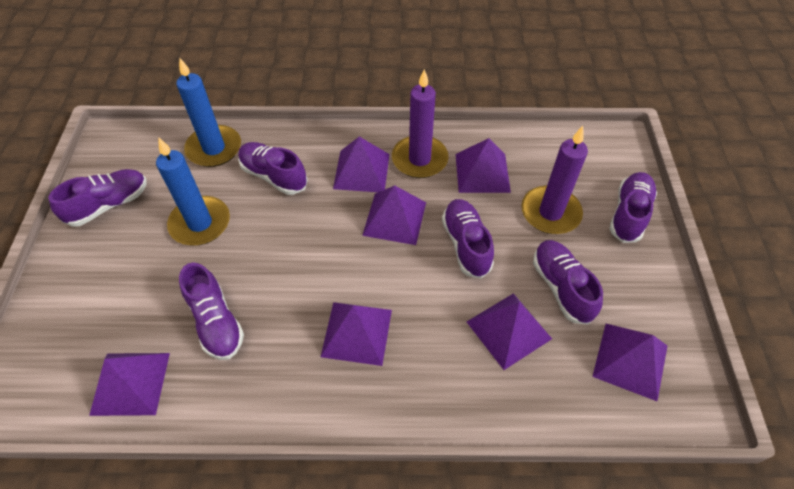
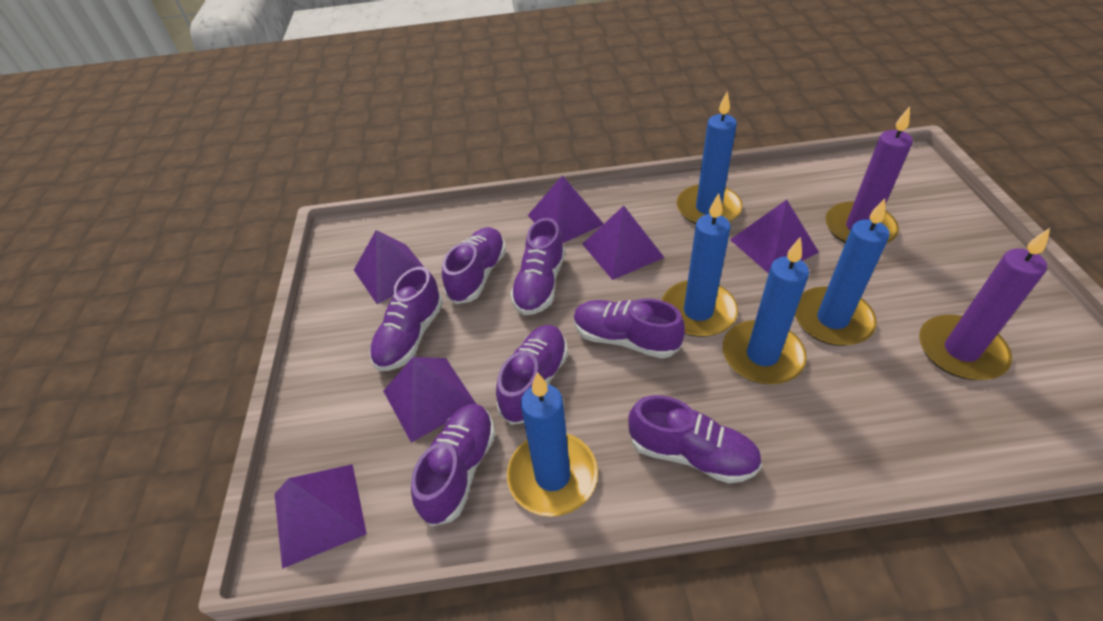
blue candle: [156,138,230,245] [176,58,241,167] = 2 -> [507,372,598,517] [662,193,738,337] [677,92,742,224] [723,237,809,384] [795,198,890,346] = 5
purple pyramid: [89,353,170,416] [321,302,392,366] [333,137,390,192] [362,185,426,245] [456,138,511,193] [467,293,552,370] [592,324,667,401] = 7 -> [275,464,367,569] [354,230,424,304] [383,357,476,443] [528,175,604,243] [582,206,665,280] [730,200,819,274] = 6
purple shoe: [48,169,147,227] [179,262,244,360] [238,142,308,195] [442,199,494,278] [533,240,603,325] [609,172,657,243] = 6 -> [369,267,443,371] [411,404,495,526] [442,227,506,304] [496,325,568,425] [510,218,565,315] [574,298,685,358] [628,395,762,483] = 7

